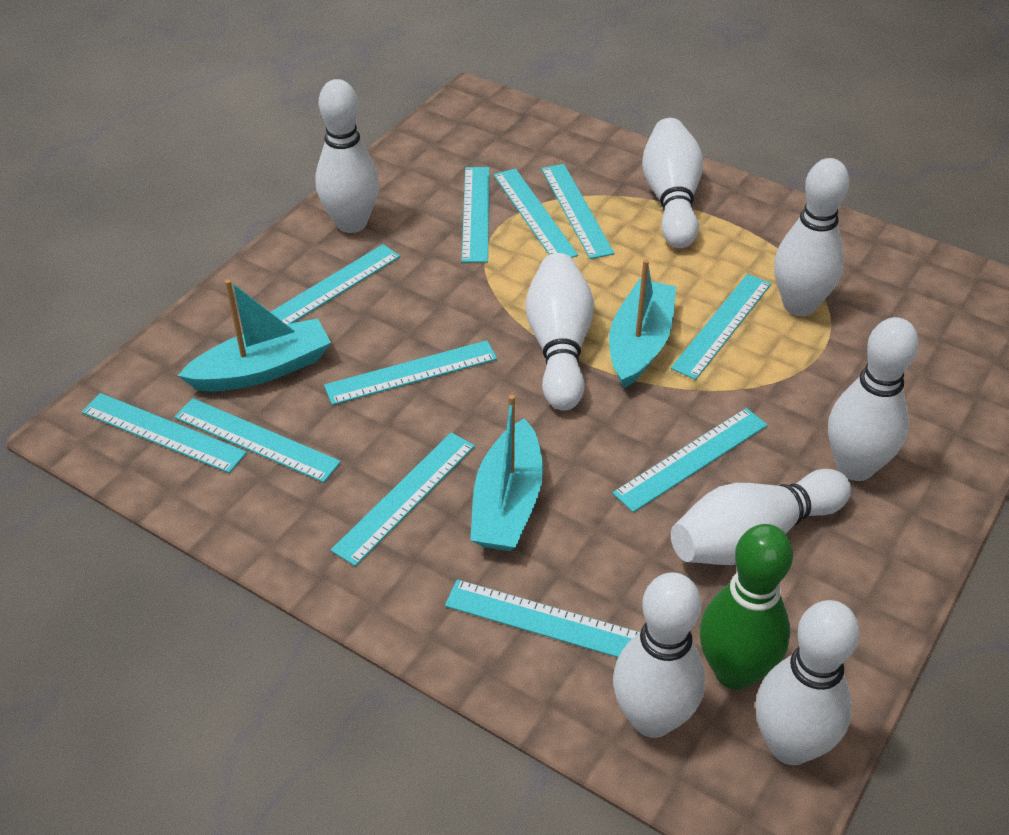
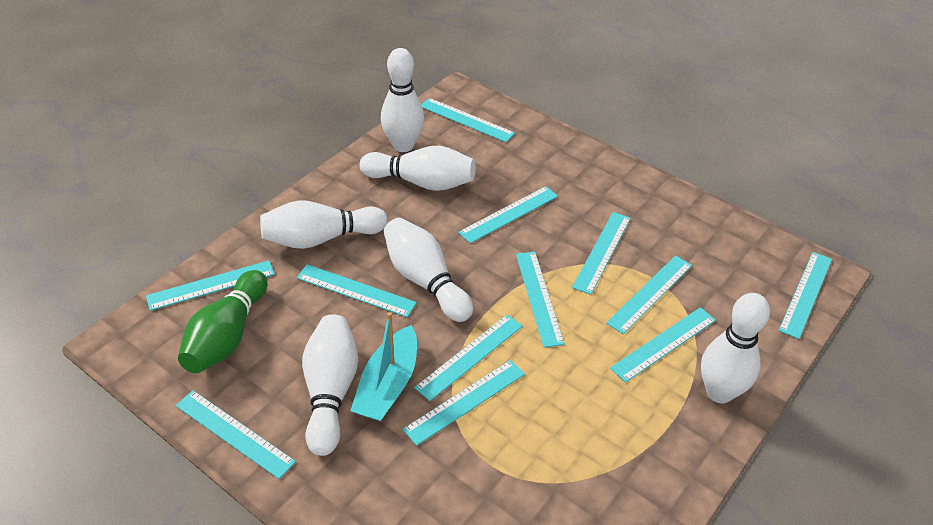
turquoise boat: [178,279,331,392] [470,395,543,551] [609,259,676,389] = 3 -> [350,312,417,421] = 1
turquoise ruler: [81,393,247,473] [174,398,341,483] [271,244,400,324] [324,340,497,405] [331,432,475,566] [445,579,639,657] [462,167,490,263] [493,169,578,258] [541,164,615,259] [613,408,768,513] [671,274,771,380] = 11 -> [146,260,275,311] [176,390,296,479] [297,264,417,317] [403,360,525,446] [414,314,523,401] [422,98,515,142] [458,186,558,243] [516,252,565,347] [572,212,631,295] [606,255,692,334] [610,307,716,383] [779,252,832,339] = 12
white bowling pin: [315,79,379,233] [525,253,594,411] [613,572,705,738] [642,118,703,248] [671,469,851,565] [756,600,860,765] [774,158,849,316] [828,317,919,481] = 8 -> [260,200,388,249] [302,315,358,456] [360,146,475,191] [381,48,424,152] [384,218,473,322] [701,293,770,403] = 6

